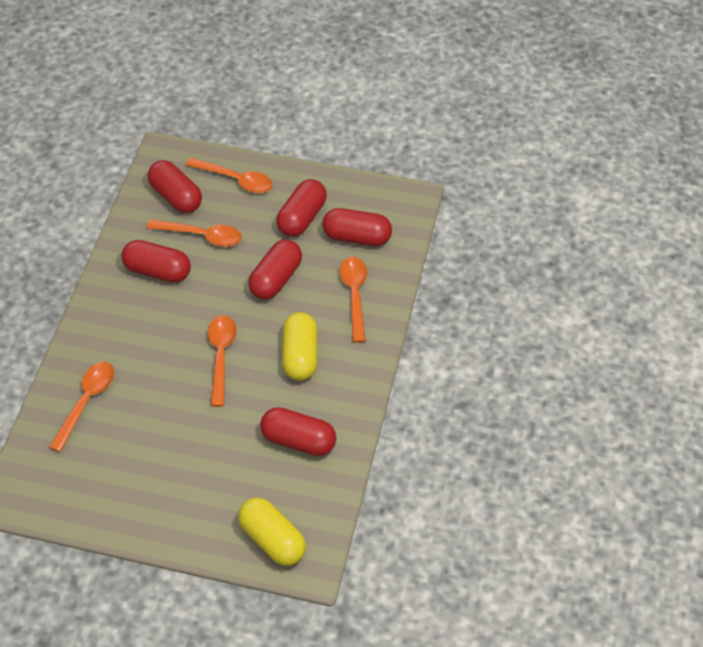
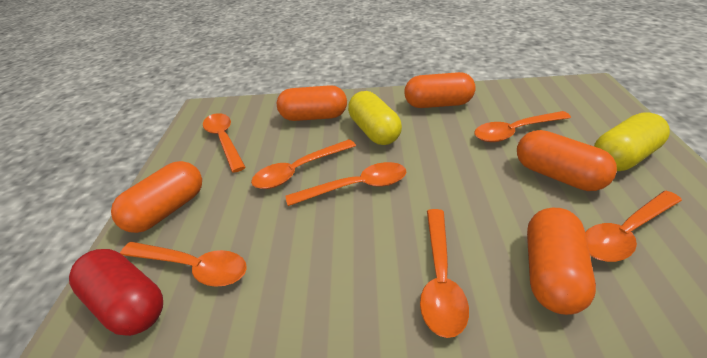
orange capsule: none = 0 -> [111,161,202,233] [277,85,347,121] [404,72,476,108] [517,130,617,191] [527,208,596,315] = 5
orange spoon: [49,362,114,452] [147,219,242,247] [186,157,273,193] [208,315,237,407] [339,257,367,343] = 5 -> [120,242,247,287] [203,113,246,173] [251,139,356,189] [286,162,406,206] [420,209,469,338] [474,111,571,142] [585,191,682,262] = 7
red capsule: [122,240,191,283] [148,160,202,213] [248,240,302,300] [260,407,336,456] [276,179,327,237] [322,208,392,246] = 6 -> [69,249,163,336] = 1

